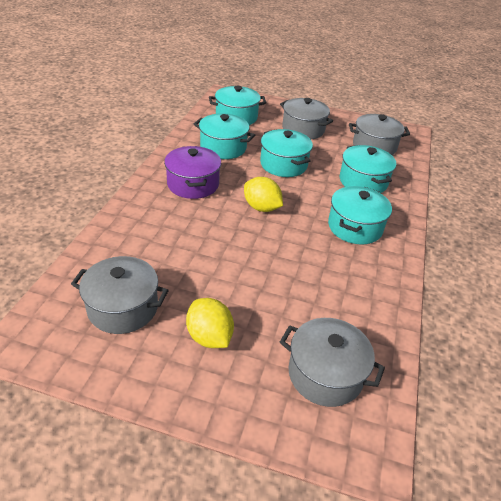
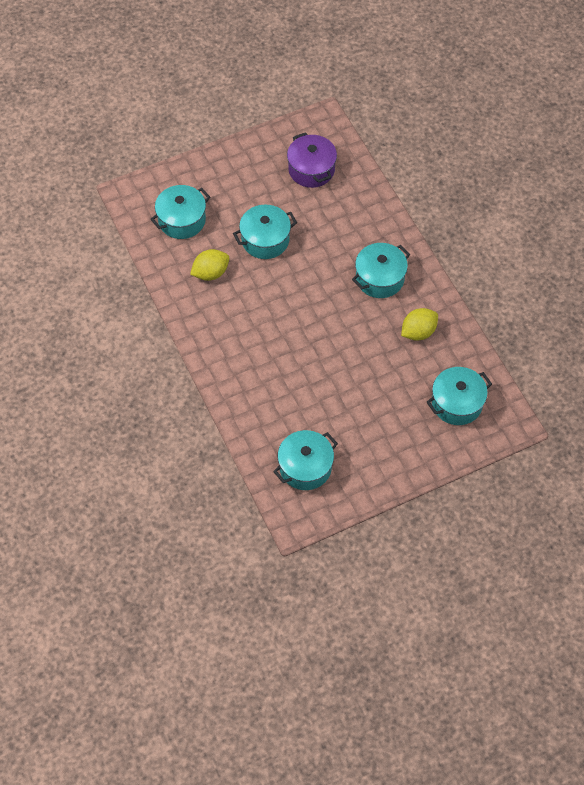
grey pot: [71,256,169,334] [280,98,333,139] [280,318,385,407] [349,114,410,155] = 4 -> none = 0

